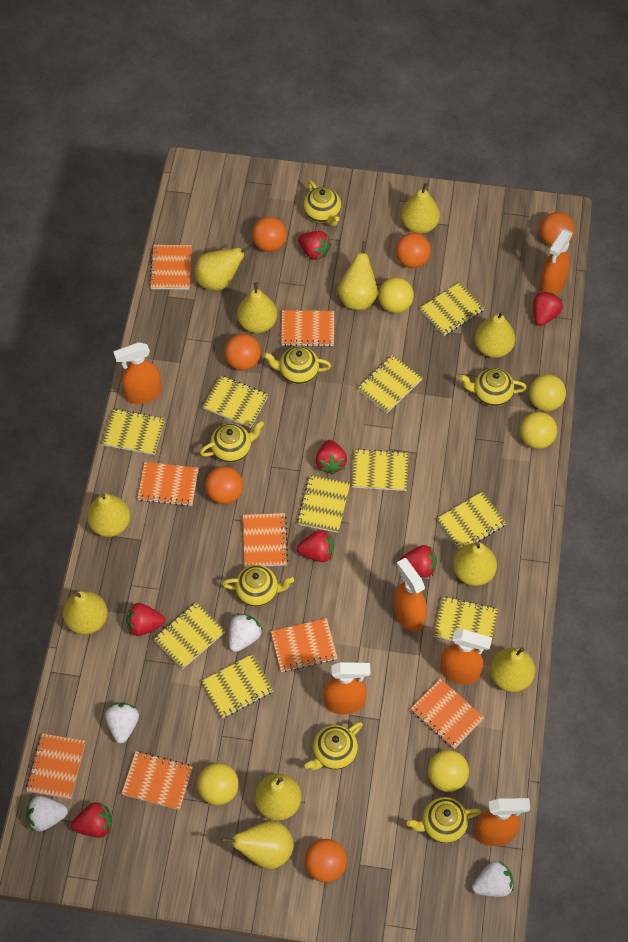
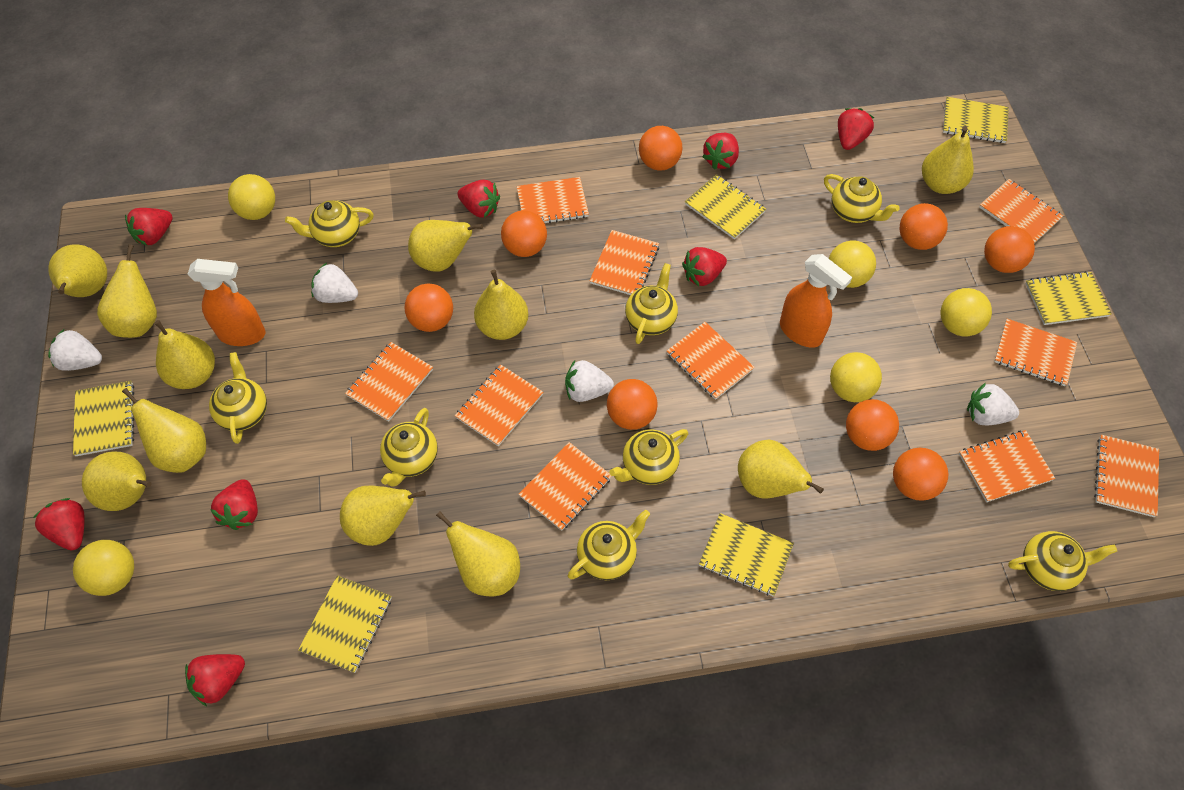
orange ball: [205,466,243,504] [224,334,261,370] [252,217,287,252] [304,839,347,883] [396,233,431,268] [540,212,575,246] = 6 -> [405,283,453,332] [501,210,547,257] [607,379,658,430] [639,126,682,171] [846,399,899,451] [893,448,949,501] [900,203,948,250] [984,226,1035,273] = 8
orange notebook: [26,733,85,799] [121,751,193,810] [137,462,199,506] [149,245,192,290] [243,513,288,567] [271,618,338,672] [281,310,334,347] [411,679,484,749] = 8 -> [345,342,433,422] [455,364,543,446] [517,177,589,223] [518,442,612,531] [590,230,659,295] [667,322,755,400] [959,430,1055,502] [979,179,1063,243] [994,319,1077,386] [1094,435,1159,517] = 10
orange spray bottle: [113,342,162,404] [323,662,370,715] [394,558,427,632] [440,629,492,684] [474,798,530,846] [539,229,573,295] = 6 -> [187,259,265,346] [780,254,852,348] = 2
red strawberry: [71,802,112,838] [126,603,165,636] [297,530,334,562] [298,231,331,260] [316,440,347,475] [399,545,437,578] [533,291,563,326] = 7 -> [33,498,85,551] [125,208,173,245] [185,654,245,706] [210,479,258,530] [458,180,500,218] [682,247,727,286] [702,133,739,170] [838,108,874,150] = 8
yellow notebook: [102,409,165,455] [153,602,225,669] [201,654,274,718] [202,375,268,428] [297,475,350,533] [351,449,409,491] [357,355,422,413] [420,282,485,336] [433,596,498,647] [437,491,507,550] = 10 -> [73,381,134,456] [298,575,391,673] [685,174,766,239] [699,513,794,596] [943,97,1009,143] [1025,271,1112,325] = 6
yellow teapot: [200,421,264,463] [222,565,294,607] [264,346,331,384] [303,180,341,226] [305,722,363,770] [407,797,481,843] [460,368,527,406] = 7 -> [209,352,267,444] [285,200,374,247] [380,408,438,487] [568,510,650,580] [609,429,688,485] [625,263,678,344] [824,174,900,223] [1008,531,1117,591] = 8

